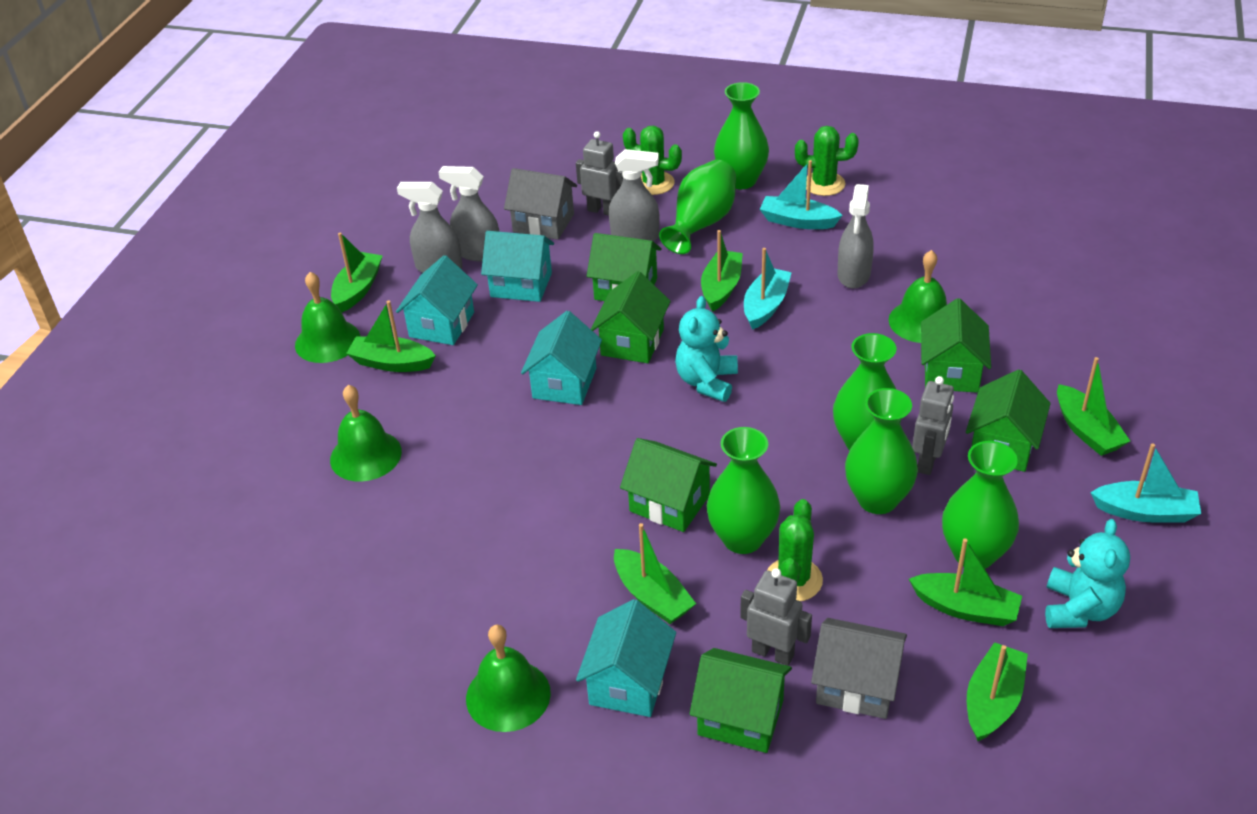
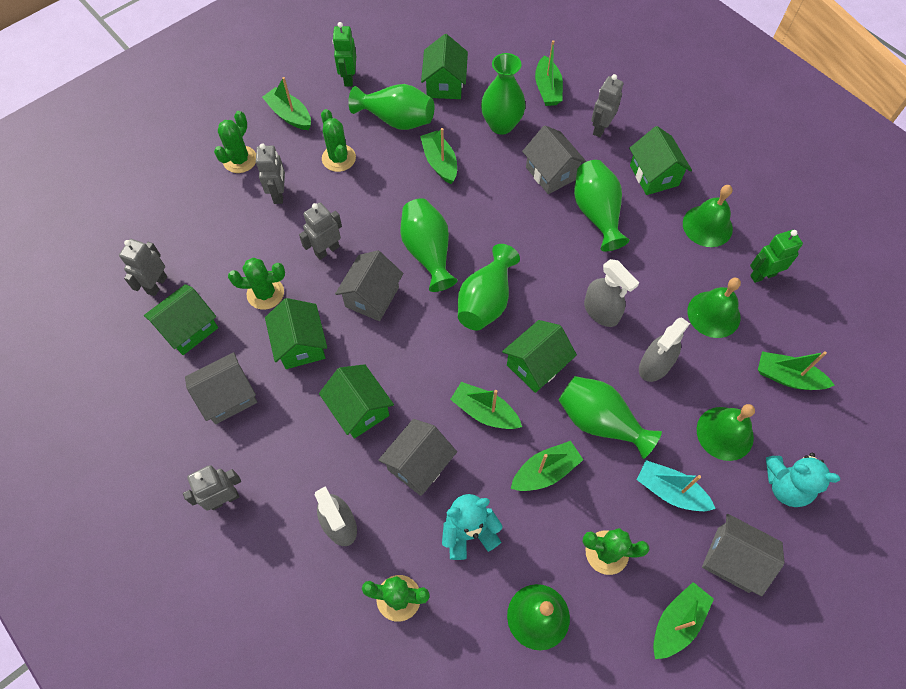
green cactus: [623,126,682,195] [767,499,823,601] [795,126,859,196] = 3 -> [214,111,256,173] [228,258,285,310] [321,109,356,172] [362,575,430,622] [583,528,649,575] = 5
green robot: none = 0 -> [332,22,356,87] [750,230,803,283] = 2
grey house: [504,168,577,240] [811,618,907,719] = 2 -> [185,352,257,424] [335,250,404,321] [378,419,457,496] [522,126,587,194] [702,514,785,596] = 5
grey robot: [576,131,623,216] [740,568,812,666] [912,376,954,475] = 3 -> [119,239,167,296] [183,465,241,511] [256,143,285,204] [299,203,342,260] [591,74,623,137] = 5
grey spray bottle: [397,182,462,273] [438,166,500,261] [609,149,660,241] [837,184,874,289] = 4 -> [315,486,357,546] [584,259,639,327] [639,317,690,382] = 3
turquoise boat: [744,248,792,330] [760,160,843,229] [1090,443,1201,523] = 3 -> [637,460,716,511] = 1
turquoise house: [396,255,478,345] [481,231,554,302] [521,311,602,405] [576,599,676,717] = 4 -> none = 0

